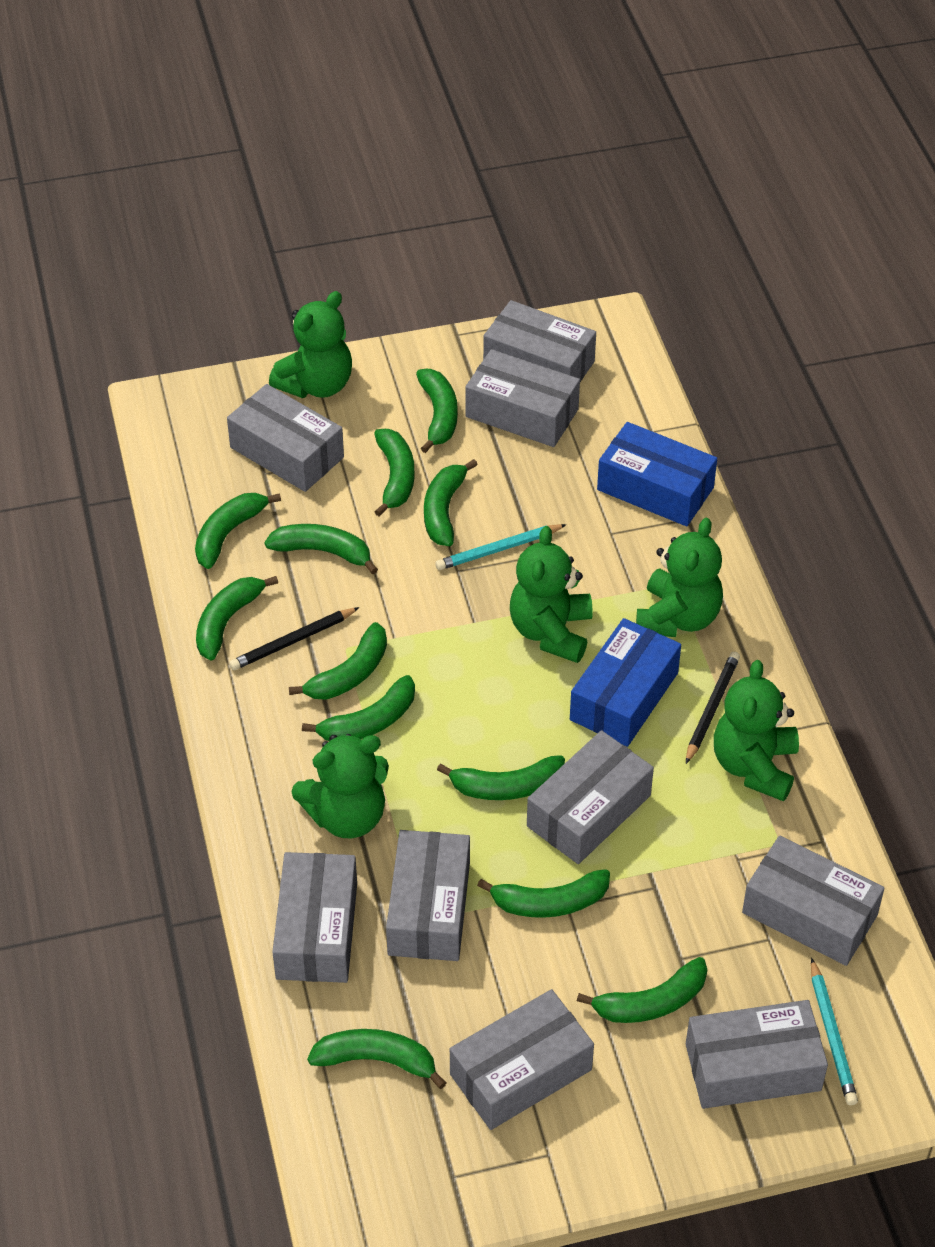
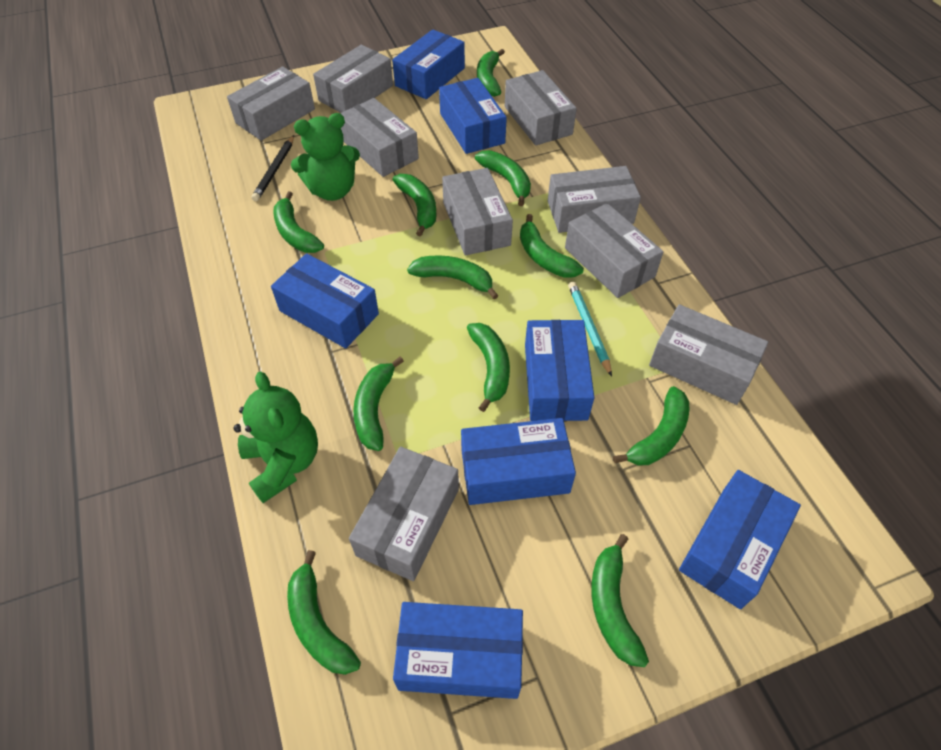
black pencil: [229,607,359,670] [686,652,740,764] = 2 -> [252,135,294,201] = 1
blue box: [570,618,681,747] [597,422,717,526] = 2 -> [271,253,379,348] [392,29,465,99] [393,602,523,699] [439,78,507,154] [461,418,576,505] [525,320,594,421] [679,470,801,609] = 7
green banana: [195,493,281,569] [196,576,278,661] [264,524,378,574] [289,622,387,700] [302,675,415,741] [307,1029,446,1089] [374,429,415,517] [416,369,458,453] [424,459,478,546] [437,755,565,800] [477,869,610,918] [577,957,707,1023] = 12 -> [273,191,324,253] [287,550,361,675] [353,357,404,451] [392,174,437,237] [407,256,499,299] [467,323,510,412] [475,150,531,206] [477,49,505,97] [520,214,584,278] [591,534,649,667] [613,386,689,465] = 11
green teddy bear: [269,291,352,398] [292,734,389,838] [510,526,593,663] [636,518,723,637] [714,660,799,801] = 5 -> [233,372,318,503] [291,113,360,201] = 2
turquoise pencil: [435,524,567,570] [811,958,858,1105] = 2 -> [568,282,612,377] = 1

